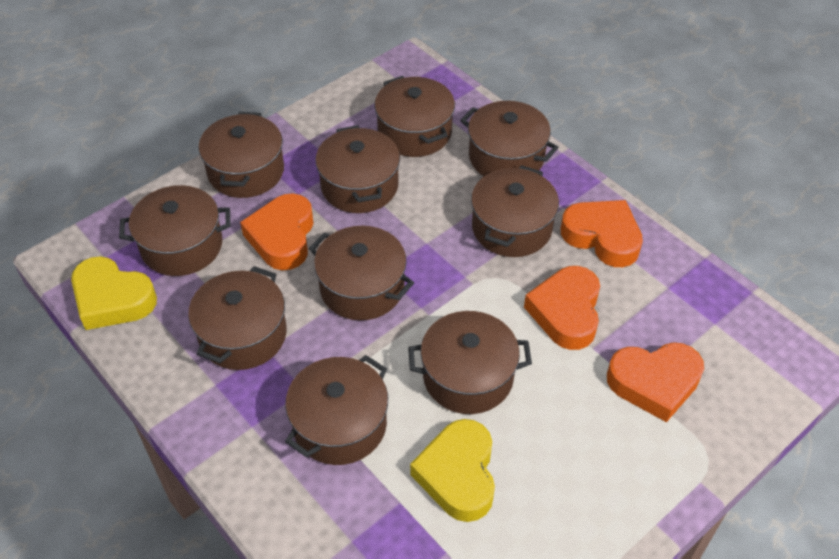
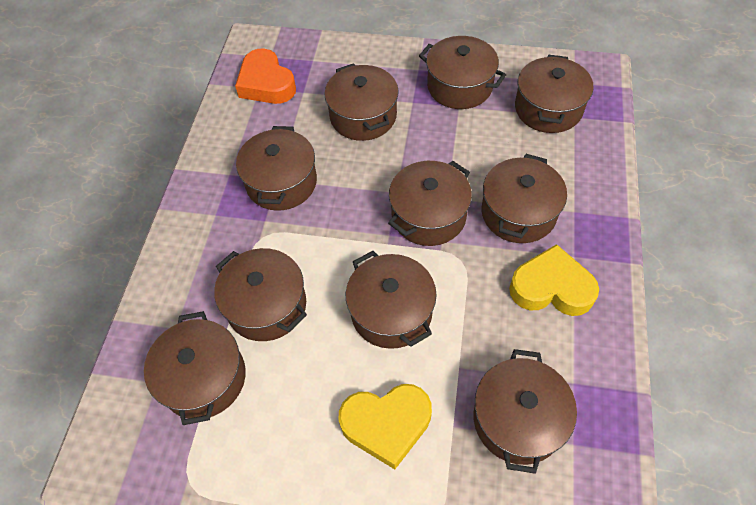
orange heart: [240,193,314,270] [524,266,600,350] [561,200,643,267] [607,342,704,422] = 4 -> [235,48,296,104] = 1

